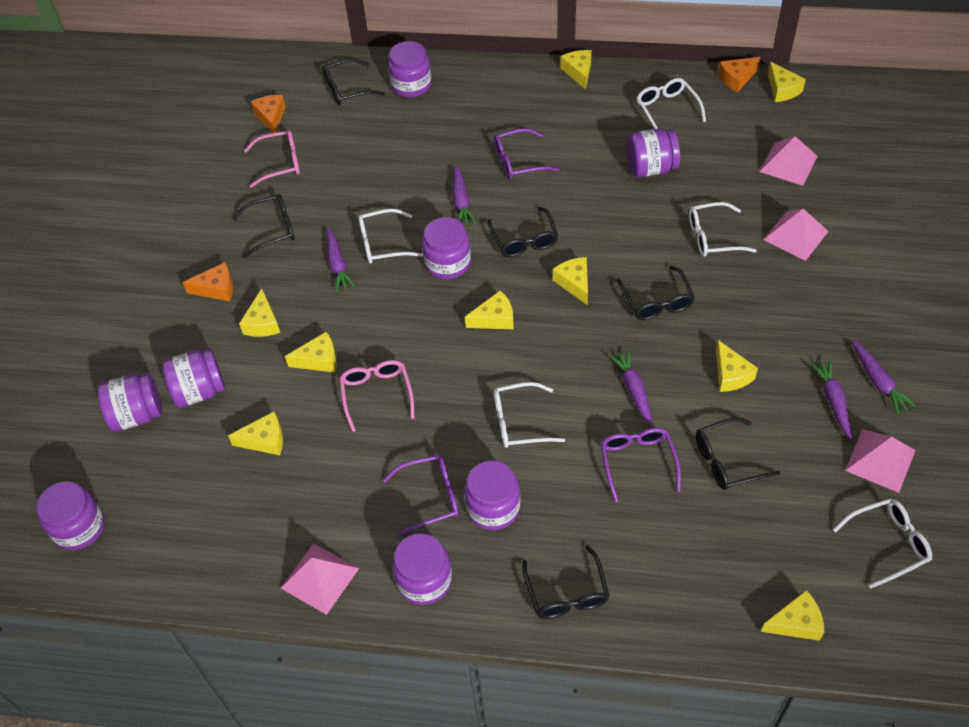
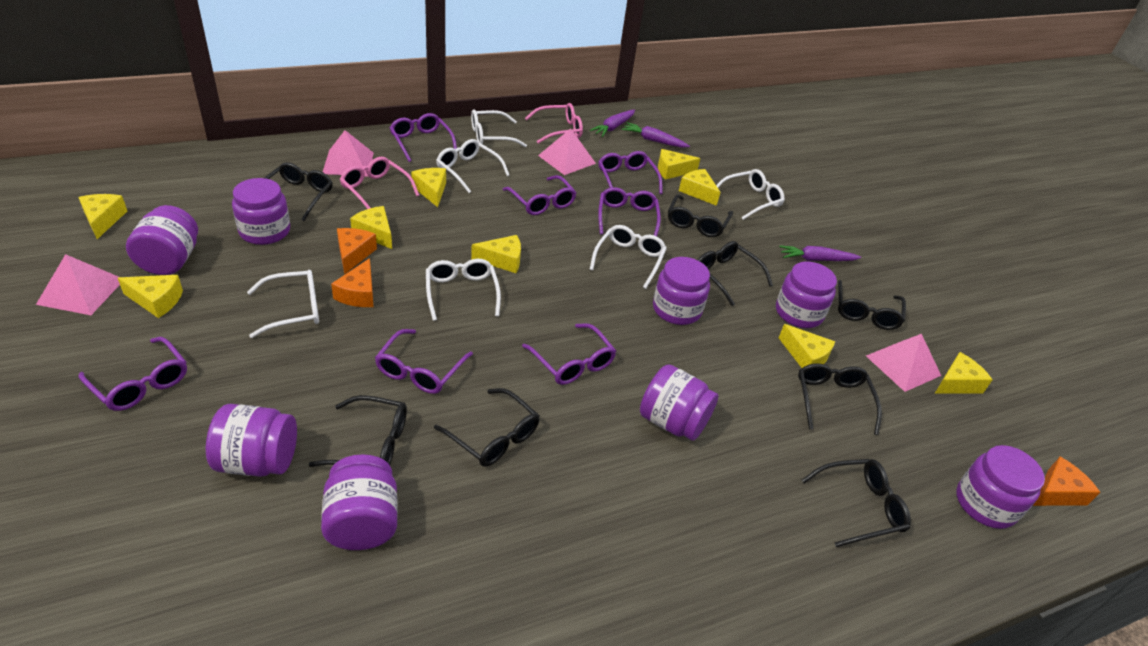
black glasses: [232,194,295,258] [323,58,385,105] [488,207,558,257] [522,545,609,619] [617,266,695,320] [696,418,781,490] = 6 -> [265,162,333,221] [309,395,407,467] [434,388,540,467] [668,194,733,237] [698,241,773,306] [798,363,882,435] [802,459,911,547] [838,280,906,330] = 8
purple carrot: [327,228,355,292] [453,166,477,225] [609,349,653,426] [810,359,852,439] [852,341,916,414] = 5 -> [590,110,635,137] [622,122,690,148] [779,245,861,261] = 3
purple glasses: [383,455,459,536] [494,128,559,179] [601,428,681,502] = 3 -> [79,337,187,411] [375,329,473,394] [389,113,457,162] [502,175,576,215] [522,323,616,385] [598,151,663,194] [598,187,661,236] = 7
white glasses: [358,209,423,264] [494,382,565,448] [637,78,706,129] [689,202,757,256] [833,498,932,588] = 5 -> [247,270,319,338] [426,259,501,321] [436,139,510,193] [471,109,527,147] [590,225,667,289] [716,169,785,220] = 6

